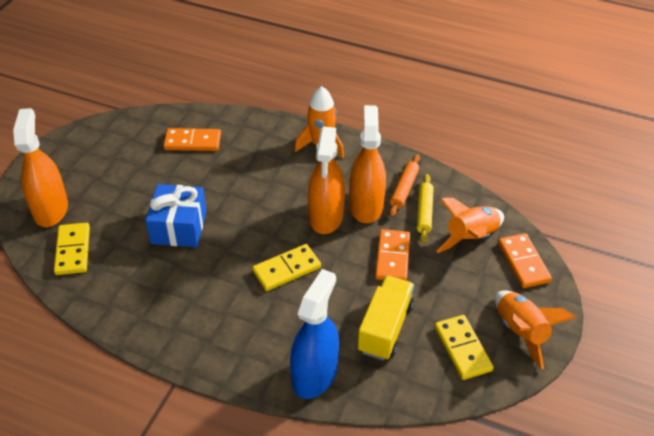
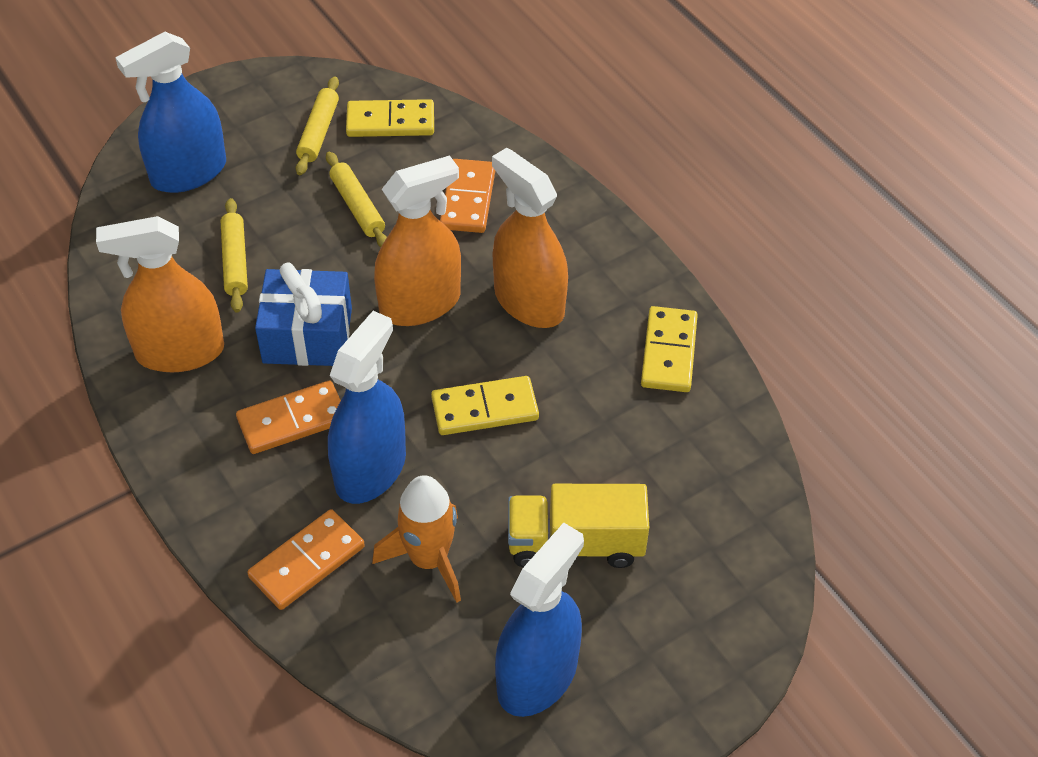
blue spray bottle: [290,269,339,399] = 1 -> [115,32,226,193] [328,311,406,504] [495,523,584,717] = 3
orange rocket: [294,86,344,158] [436,198,504,253] [495,290,576,369] = 3 -> [372,475,461,602] = 1
orange rolling pin: [389,154,420,217] = 1 -> none = 0
yellow rolling pin: [417,174,434,244] = 1 -> [221,198,248,313] [296,76,339,175] [326,152,387,247] = 3

